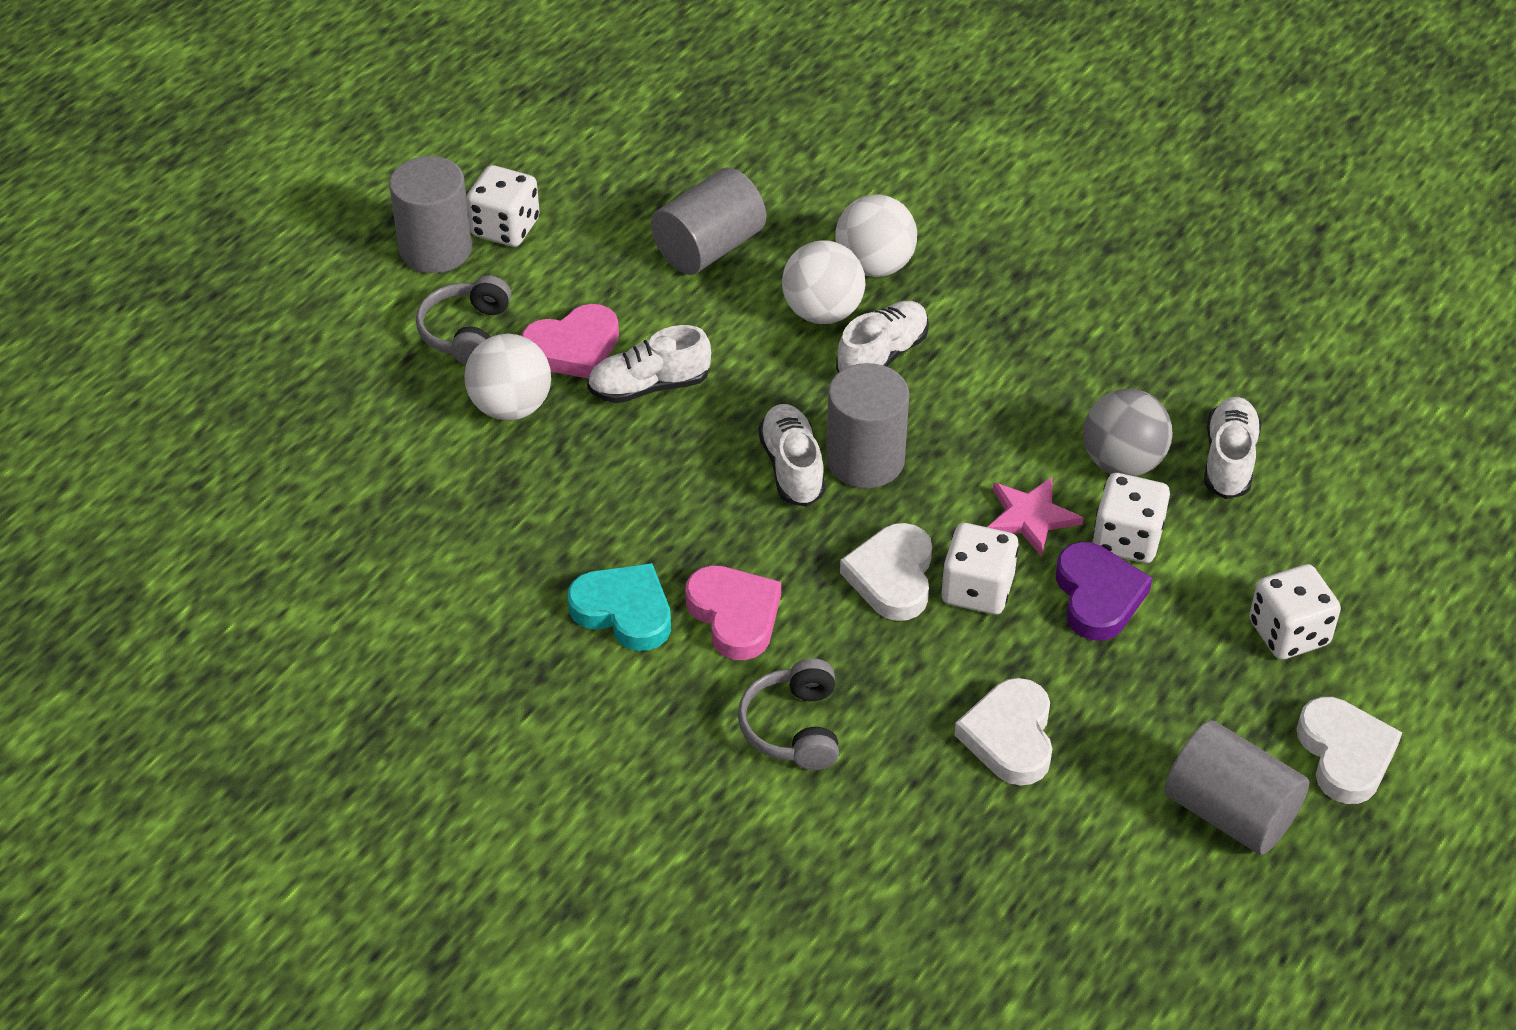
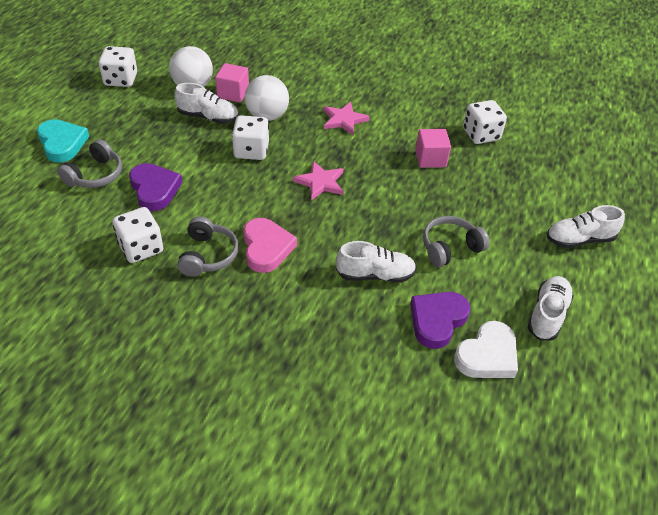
grey ball: [1083,389,1173,476] = 1 -> none = 0
grey cylinder: [389,156,472,273] [651,167,766,275] [826,363,909,488] [1165,720,1309,855] = 4 -> none = 0
grey headphones: [416,276,511,365] [738,658,839,770] = 2 -> [57,139,122,188] [177,217,239,277] [423,216,490,267] = 3
pink cube: none = 0 -> [215,63,249,103] [415,129,451,168] = 2
pink heart: [521,304,619,379] [685,565,781,660] = 2 -> [244,218,297,273] = 1
pink star: [988,477,1083,557] = 1 -> [293,161,343,201] [323,102,370,135] = 2
purple heart: [1056,542,1152,641] = 1 -> [129,163,182,211] [410,292,470,349] = 2
white ball: [464,334,551,421] [782,240,865,324] [835,194,917,277] = 3 -> [169,46,213,87] [244,75,289,121] = 2
white heart: [840,523,932,621] [955,678,1052,786] [1296,697,1402,804] = 3 -> [454,321,518,378] = 1

